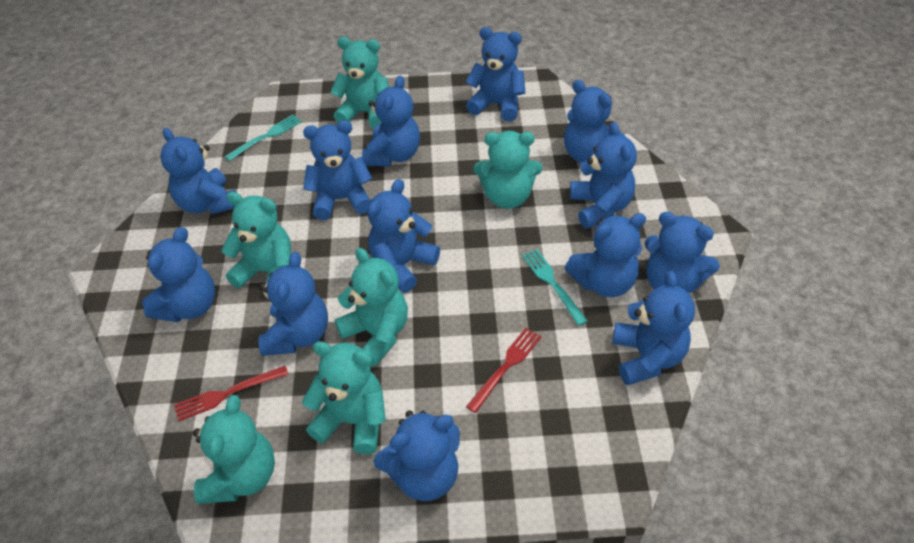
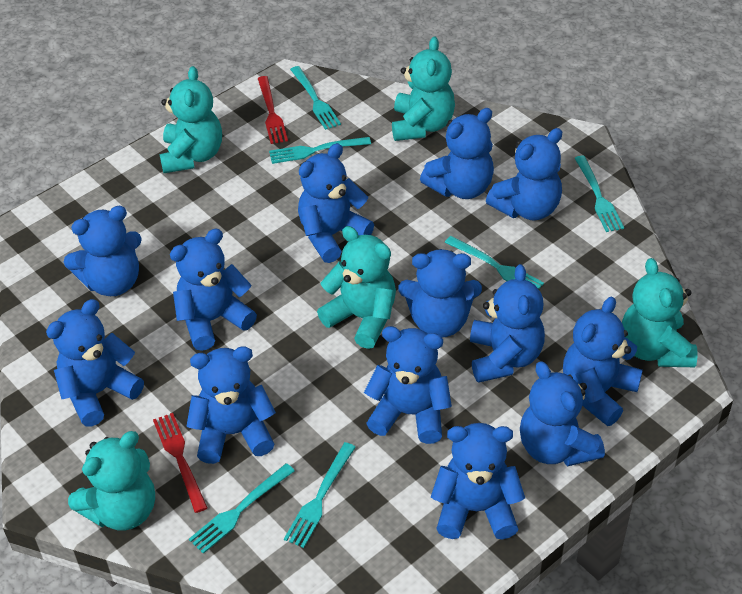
turquoise fork: [225,115,302,161] [522,249,588,326] = 2 -> [189,463,295,554] [269,137,371,164] [284,442,356,548] [290,66,341,130] [445,236,544,289] [575,156,624,232] = 6
turquoise teddy bear: [193,395,275,504] [221,192,291,288] [302,341,386,454] [330,37,389,129] [335,248,408,366] [473,131,542,209] = 6 -> [68,431,155,531] [160,66,222,173] [317,226,396,349] [392,36,455,141] [622,258,697,367] = 5

